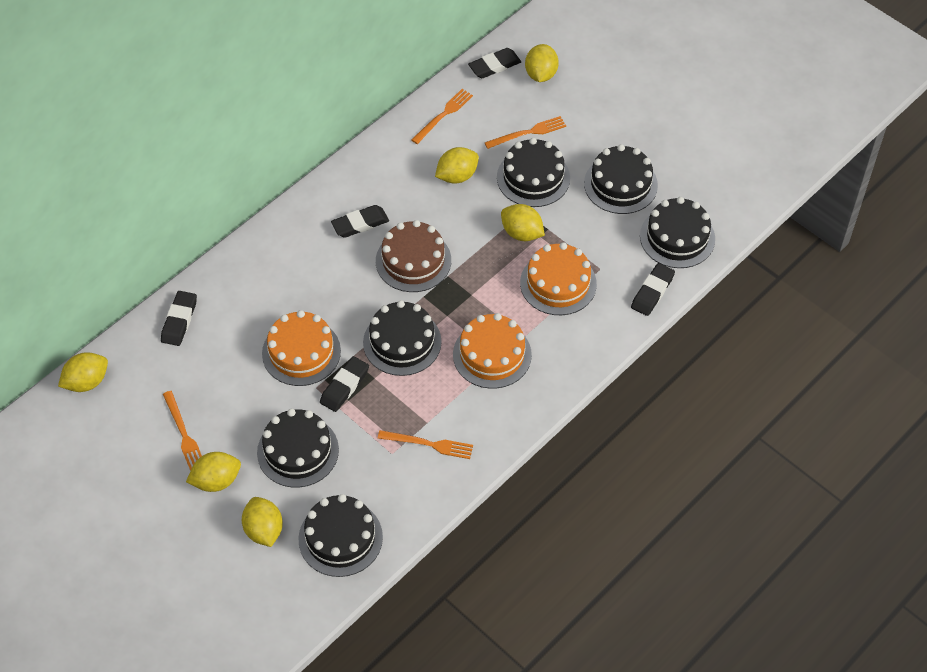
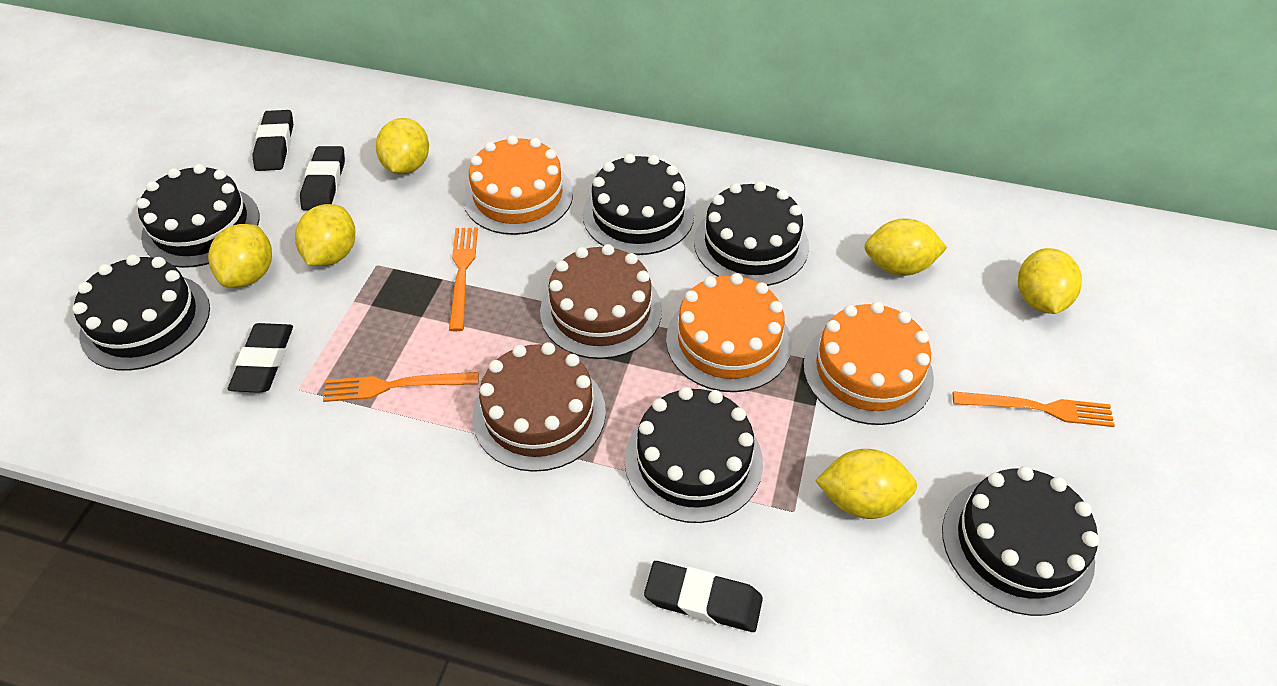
black eraser: [161,291,197,346] [320,356,369,412] [331,205,389,238] [468,48,521,78] [631,263,675,316] = 5 -> [228,323,293,393] [252,110,293,171] [300,146,345,211] [644,561,763,632] = 4
brown cake: [376,220,451,292] = 1 -> [472,342,606,472] [540,244,662,359] = 2
orange fork: [163,391,202,471] [378,430,473,459] [411,89,473,144] [485,116,566,149] = 4 -> [323,372,478,402] [449,227,478,331] [953,391,1115,427] = 3

